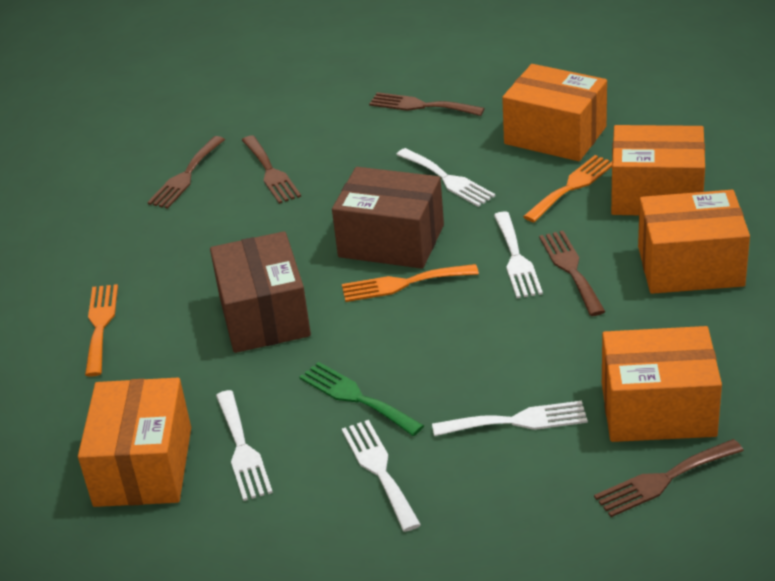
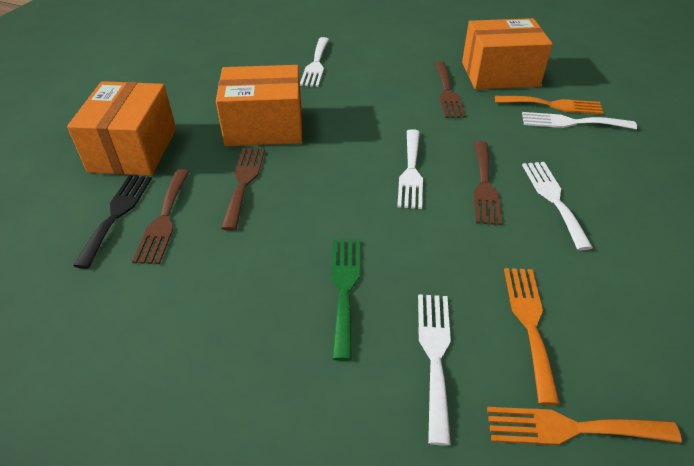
black fork: none = 0 -> [73,175,152,269] = 1
brown box: [210,231,311,353] [332,167,444,269] = 2 -> none = 0
brown fork: [147,136,225,209] [242,135,301,204] [369,92,485,116] [539,231,606,316] [594,439,744,517] = 5 -> [132,169,190,264] [221,148,265,231] [434,61,466,118] [473,141,502,225] = 4
orange box: [78,378,191,507] [502,64,607,161] [602,326,722,442] [611,125,705,215] [638,190,750,294] = 5 -> [67,81,176,176] [216,65,302,146] [462,18,553,89] = 3

